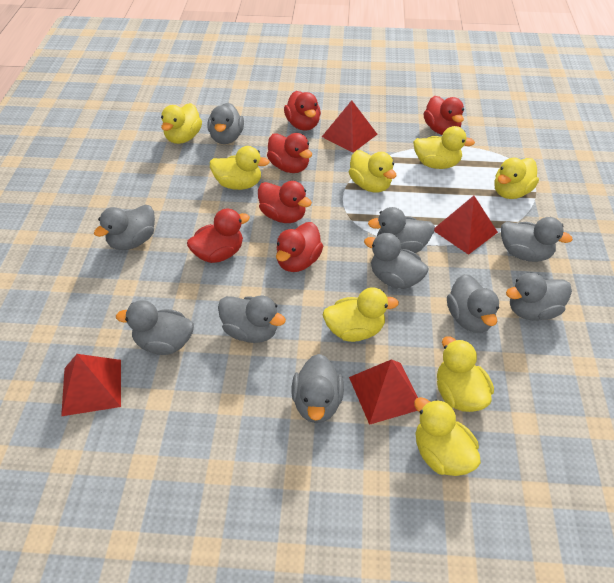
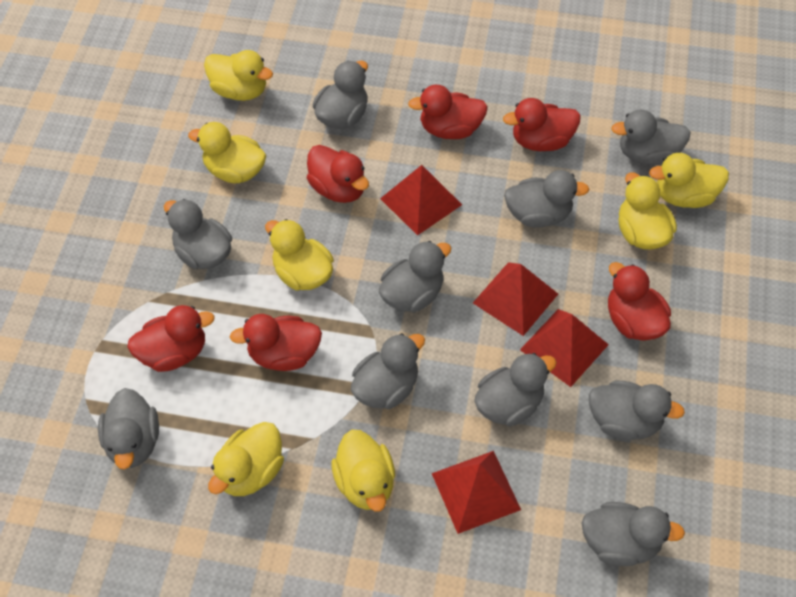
yellow duck: [161,103,202,144] [210,146,270,190] [323,287,399,342] [349,150,396,192] [413,126,475,169] [414,397,481,476] [437,336,494,412] [494,158,539,199] = 8 -> [188,122,266,183] [204,50,273,101] [208,422,284,496] [265,219,333,291] [331,429,395,512] [619,172,677,250] [649,153,729,208] = 7

